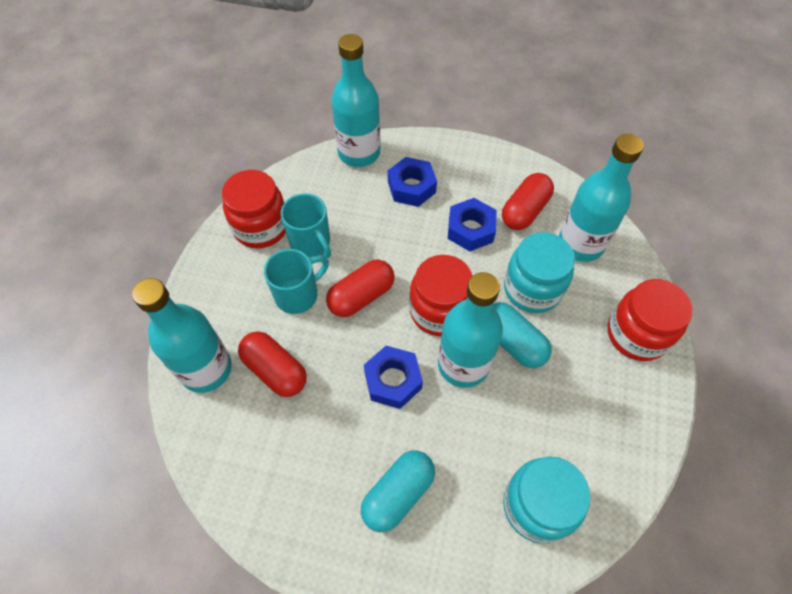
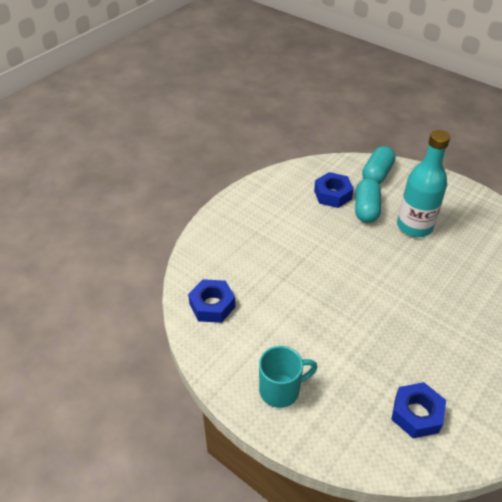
red capsule: [238,331,306,397] [326,260,395,317] [502,173,554,230] = 3 -> none = 0
red jar: [222,170,286,248] [409,255,473,336] [608,279,693,361] = 3 -> none = 0
turquoise bottle: [132,278,232,393] [331,34,380,167] [438,272,503,388] [559,134,644,262] = 4 -> [397,130,450,237] = 1
turquoise jar: [503,456,591,544] [504,232,575,313] = 2 -> none = 0
turquoise mug: [264,249,329,314] [281,193,331,258] = 2 -> [259,346,317,408] = 1

